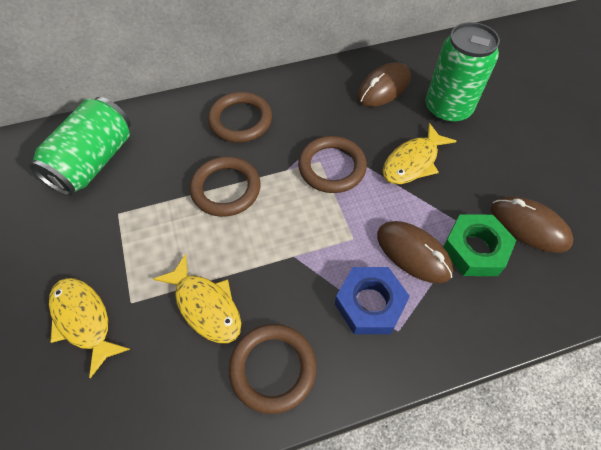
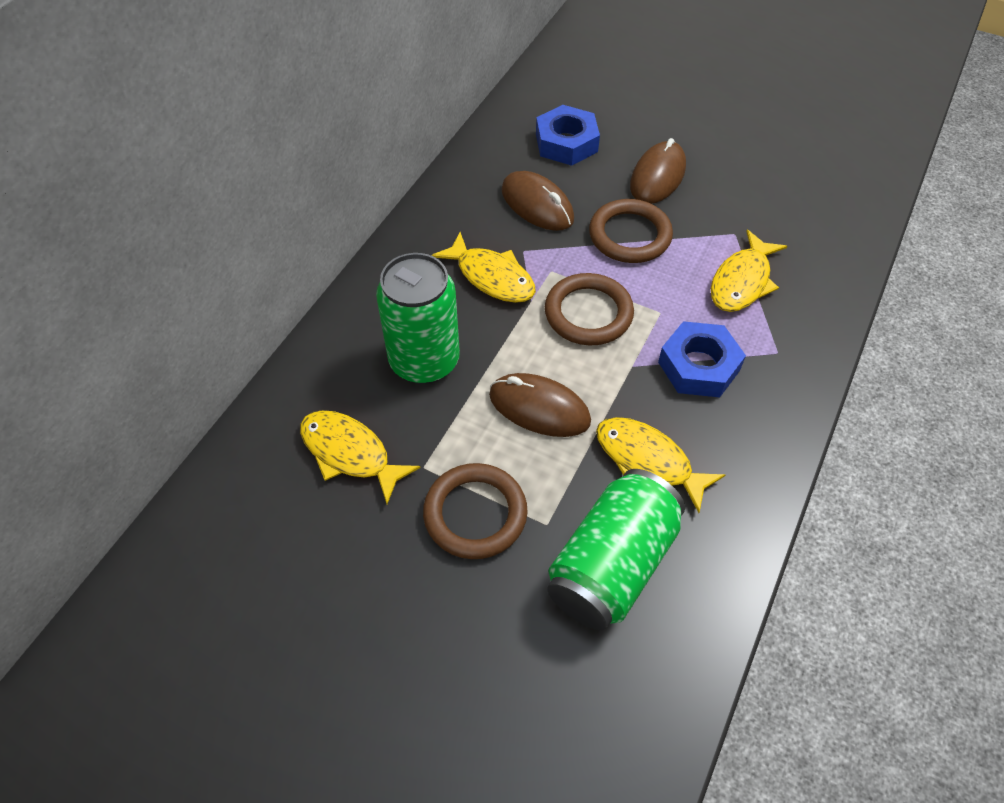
blue nut: [335,267,410,334] = 1 -> [536,105,600,166] [658,321,746,397] = 2
brown ring: [190,156,261,217] [208,92,272,143] [229,324,317,414] [298,136,367,193] = 4 -> [423,463,528,559] [545,273,634,345] [589,199,673,263] = 3
green nut: [443,214,516,276] = 1 -> none = 0
yellow fish: [49,278,130,378] [153,254,242,343] [383,123,456,184] = 3 -> [300,410,421,504] [431,232,536,303] [596,417,725,513] [711,230,787,312] = 4

